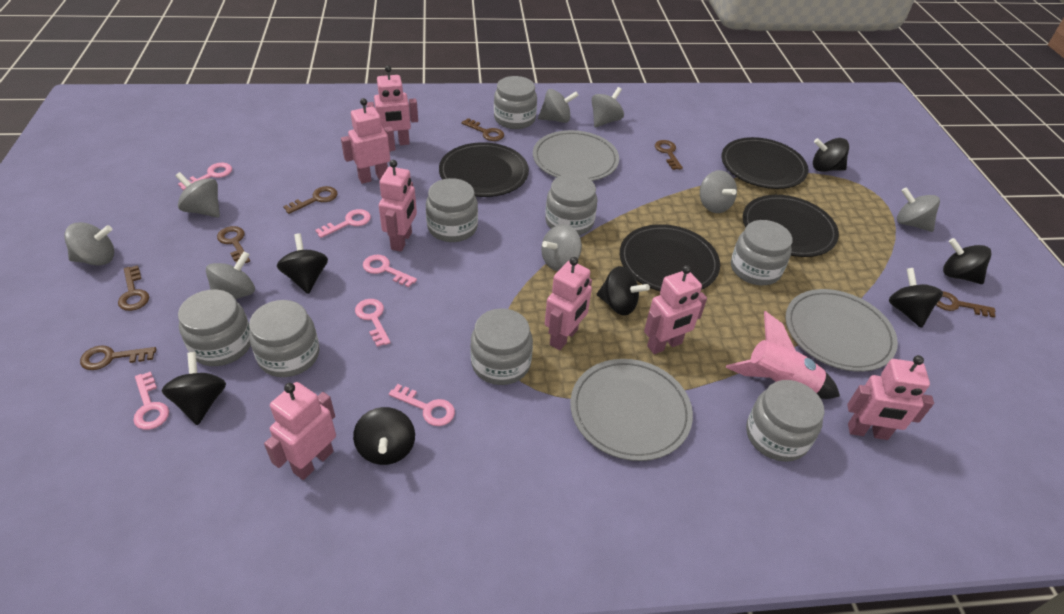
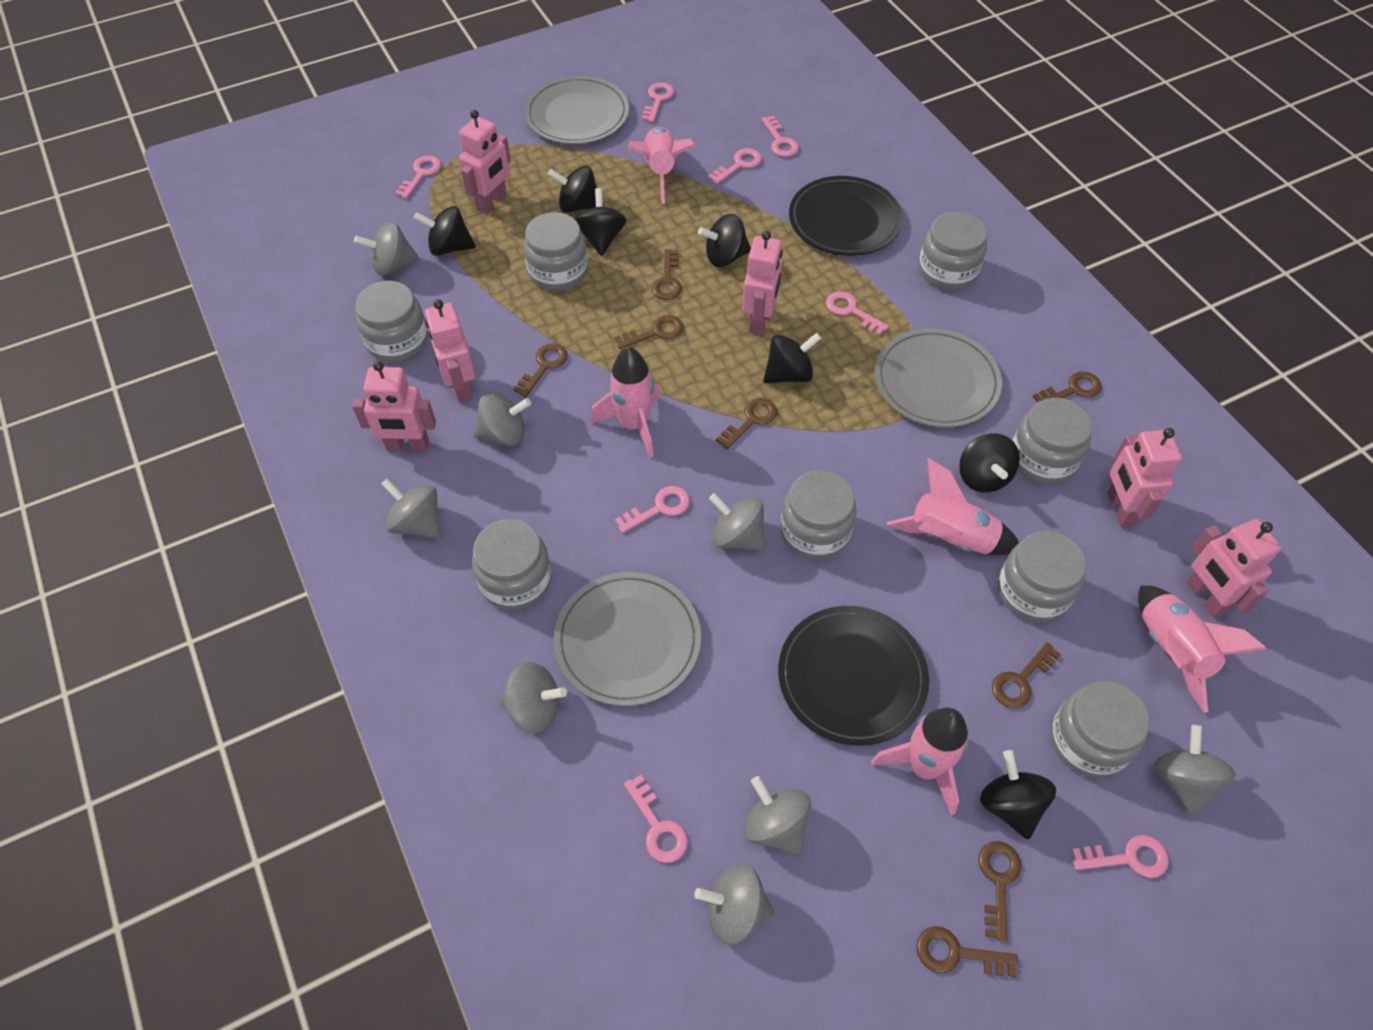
black plate: [439,142,529,197] [620,224,720,291] [722,137,808,189] [743,195,839,257] = 4 -> [778,606,929,746] [789,176,903,256] = 2
brown key: [80,345,156,370] [118,265,149,311] [217,226,250,263] [283,186,337,214] [461,118,504,141] [655,140,683,170] [936,291,996,318] = 7 -> [513,343,568,397] [615,315,684,349] [652,249,682,300] [716,398,777,450] [916,926,1018,977] [978,841,1021,942] [992,642,1061,708] [1032,371,1102,403] = 8
pink key: [133,372,169,430] [178,163,232,190] [315,209,371,238] [355,299,391,347] [363,254,417,287] [389,384,455,426] = 6 -> [395,155,441,199] [615,486,690,533] [624,775,688,863] [642,82,674,122] [708,148,762,184] [762,115,799,157] [826,291,889,335] [1072,835,1169,878] = 8
pink robot: [264,382,336,480] [341,98,396,184] [366,66,418,145] [379,160,417,252] [545,257,592,350] [644,265,707,354] [847,355,934,440] = 7 -> [352,361,436,452] [425,299,476,402] [459,110,511,214] [742,231,783,335] [1107,428,1182,527] [1186,519,1282,618] = 6
pink rocket: [726,311,840,399] = 1 -> [591,347,661,458] [627,127,696,203] [871,708,968,816] [887,458,1019,555] [1138,585,1267,713] = 5

